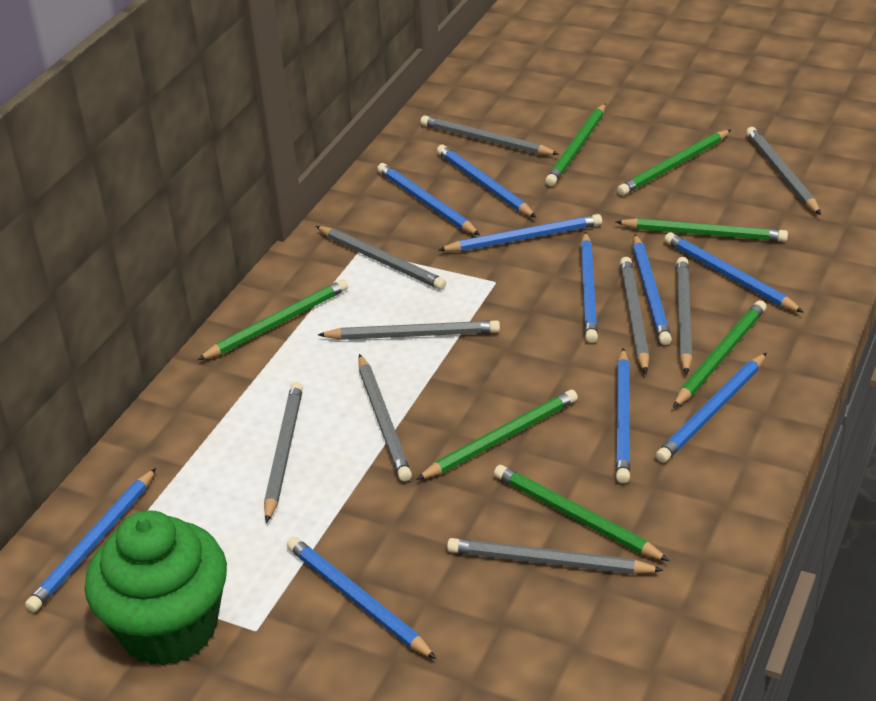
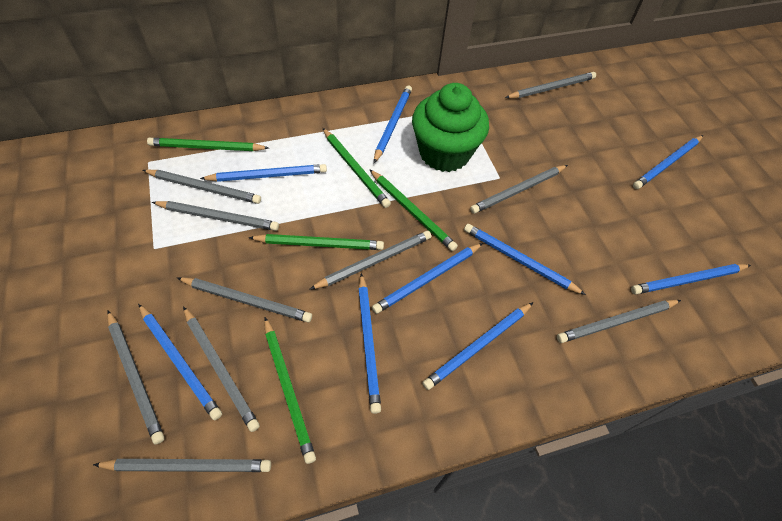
blue pencil: [25,468,156,612] [287,537,436,659] [377,163,480,235] [437,145,536,218] [439,214,602,252] [581,232,598,343] [616,348,630,483] [633,234,672,345] [656,353,767,463] [664,232,804,313] = 10 -> [138,304,222,420] [200,164,327,182] [358,273,381,414] [372,243,483,314] [374,85,412,163] [422,302,533,390] [464,224,586,295] [631,264,751,295] [633,135,703,189] = 9
green pencil: [197,279,348,360] [416,390,578,480] [494,465,669,561] [545,103,606,186] [616,218,788,242] [617,130,731,195] [673,300,767,408] = 7 -> [147,138,269,151] [248,234,384,250] [264,317,316,464] [323,128,391,208] [369,169,458,251] = 5
grey pencil: [264,382,303,523] [316,226,446,290] [318,320,500,340] [358,354,412,482] [421,116,559,155] [447,538,664,574] [620,257,649,373] [676,257,692,375] [746,127,821,215] = 9 -> [93,459,271,472] [107,311,165,444] [143,170,261,204] [152,201,279,231] [177,277,312,322] [183,306,260,432] [309,231,431,290] [470,165,568,214] [505,72,596,98] [557,300,681,343] = 10

